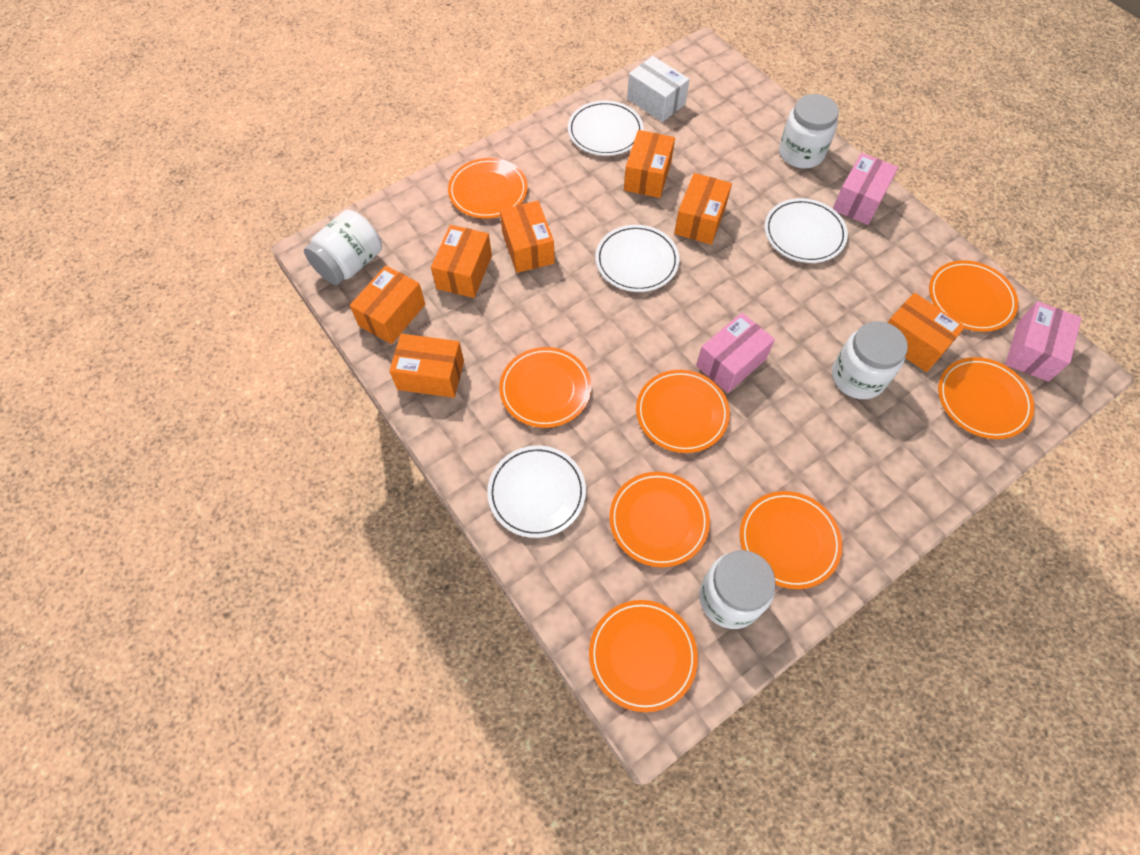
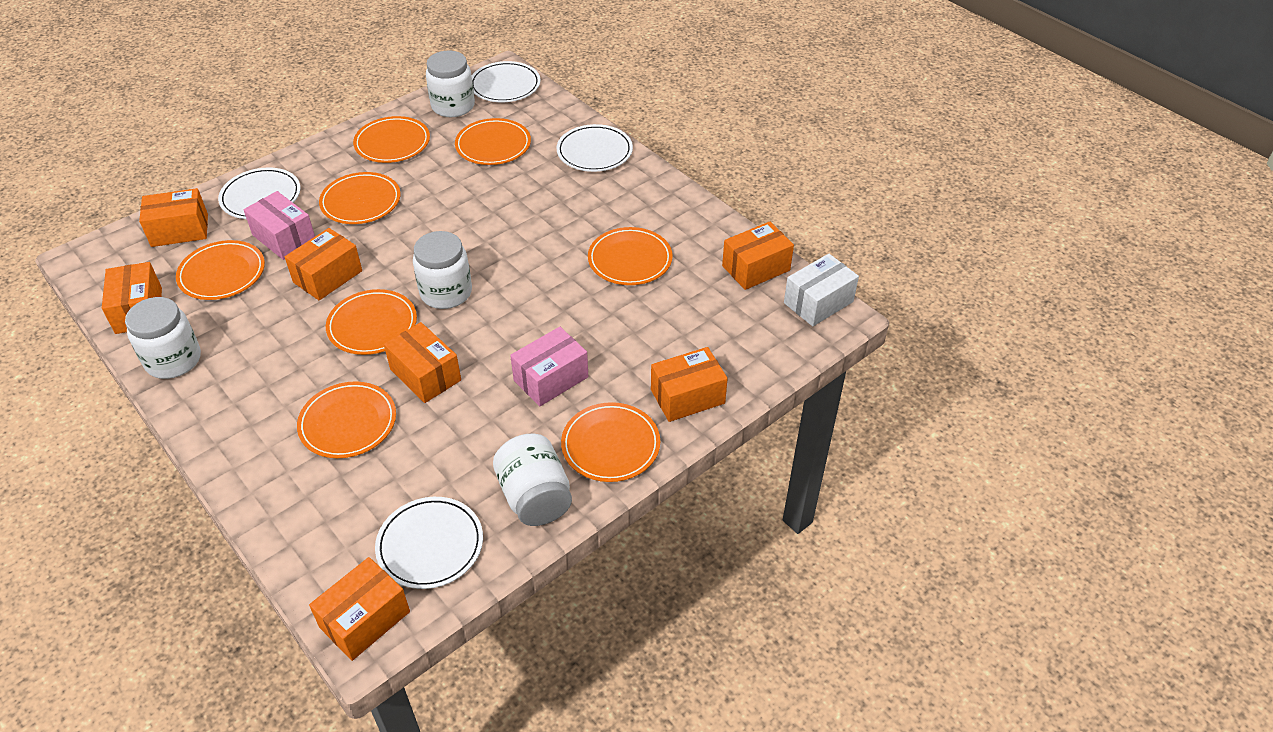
pink box: [696,313,775,393] [833,153,898,225] [1005,301,1082,382] = 3 -> [243,191,315,260] [510,327,588,406] = 2

